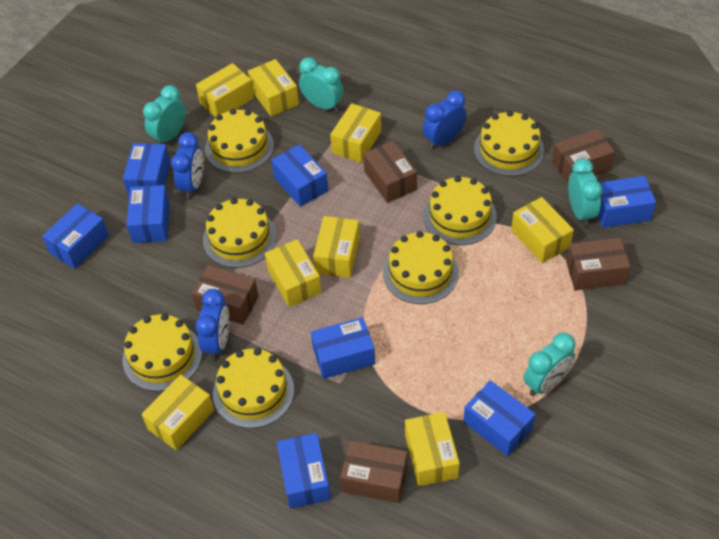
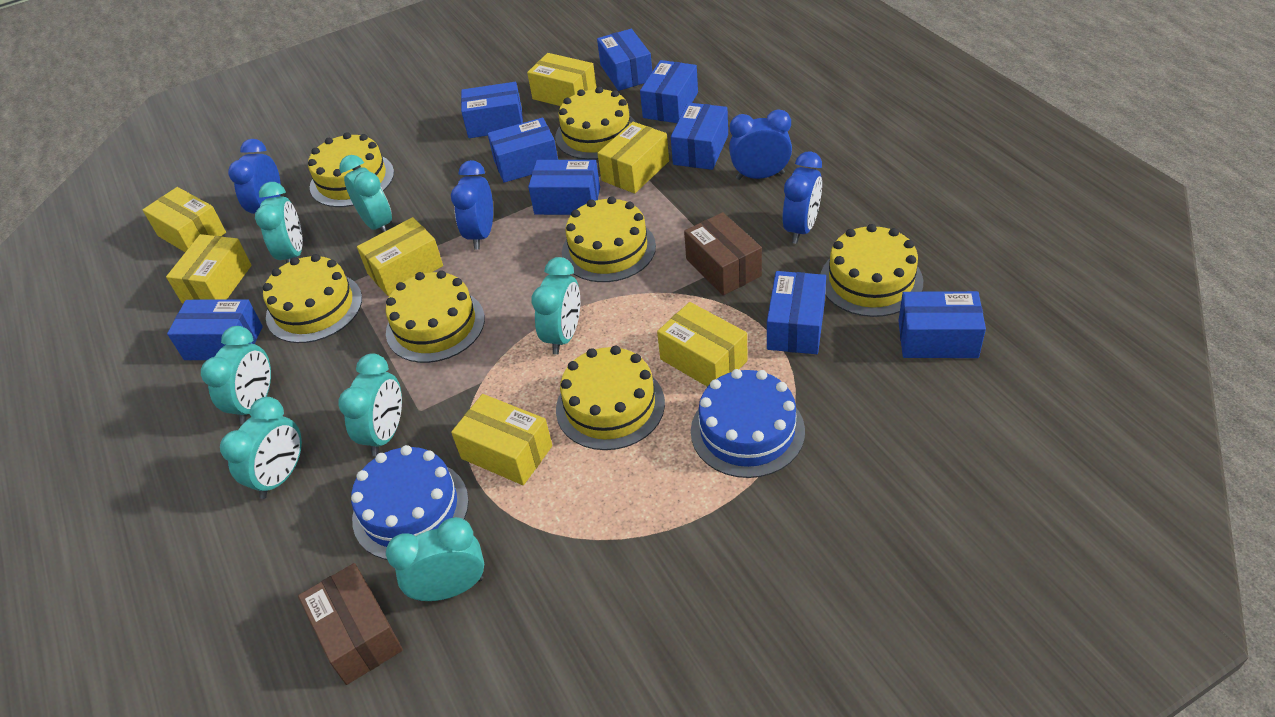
blue box: [42,204,109,269] [123,143,171,197] [126,185,170,243] [271,144,328,207] [277,433,331,509] [311,317,375,379] [463,380,536,456] [598,176,656,228] = 8 -> [167,299,263,360] [461,82,523,138] [487,118,558,183] [528,160,600,215] [597,29,652,91] [640,60,698,123] [671,103,728,170] [767,271,826,354] [898,291,986,358] = 9
blue cake: none = 0 -> [351,445,469,560] [691,369,805,478] = 2
blue clock: [171,132,204,199] [195,289,229,360] [423,91,467,149] = 3 -> [228,139,281,214] [451,160,493,249] [729,109,792,180] [782,152,822,244] = 4
brown box: [192,265,258,325] [340,441,408,503] [363,141,417,203] [552,129,615,184] [566,238,631,290] = 5 -> [298,563,403,685] [684,212,762,295] = 2
turquoise clock: [143,85,186,144] [299,58,344,112] [524,333,575,396] [568,158,603,226] = 4 -> [201,326,271,424] [220,397,302,499] [255,182,303,263] [338,353,402,456] [339,155,392,233] [386,517,484,601] [531,257,580,355] = 7
yellow box: [142,375,214,451] [196,63,254,118] [248,59,299,117] [265,239,322,307] [313,216,360,278] [330,103,381,163] [405,412,460,486] [511,197,574,263] = 8 -> [143,187,226,252] [166,234,252,304] [357,217,443,296] [451,394,553,485] [527,53,597,106] [597,122,669,194] [657,302,748,387] = 7

